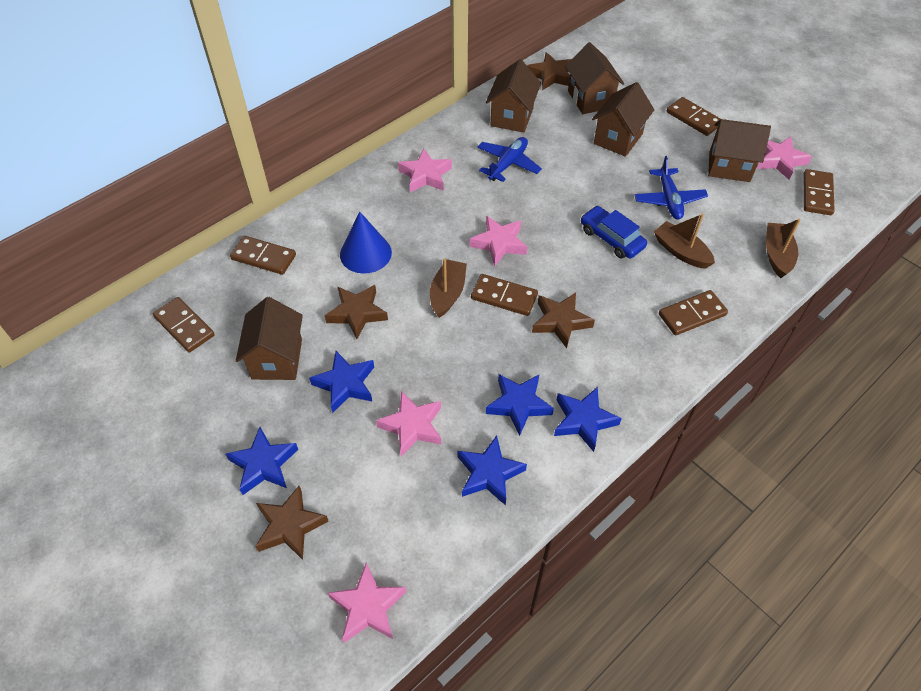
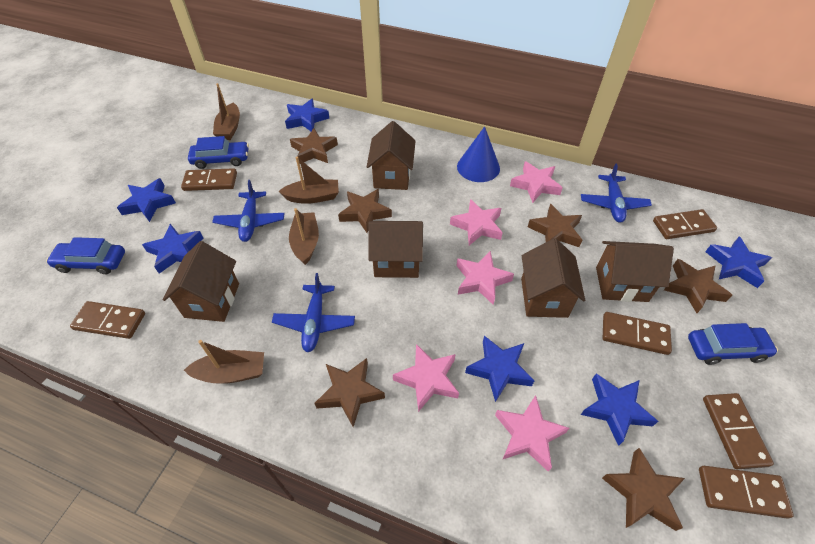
blue car: [581,206,647,259] = 1 -> [46,237,125,274] [188,136,249,169] [688,323,778,365] = 3
blue plane: [478,137,542,182] [634,156,708,219] = 2 -> [212,180,285,242] [272,273,355,352] [581,163,652,223] = 3
blue star: [226,427,298,495] [309,351,374,413] [458,435,527,505] [486,374,554,436] [554,387,622,452] = 5 -> [117,178,176,222] [142,224,204,274] [285,99,329,131] [465,336,534,402] [581,374,658,446] [705,236,772,288] = 6
brown boat: [430,258,467,318] [654,213,715,269] [766,219,801,278] = 3 -> [184,340,264,384] [213,83,240,140] [278,157,339,204] [289,208,319,265] = 4
brown star: [255,486,329,560] [325,285,388,339] [527,52,572,90] [532,293,595,348] = 4 -> [290,128,338,163] [315,358,385,427] [338,189,392,233] [528,204,582,247] [602,448,685,531] [664,259,732,313] = 6

